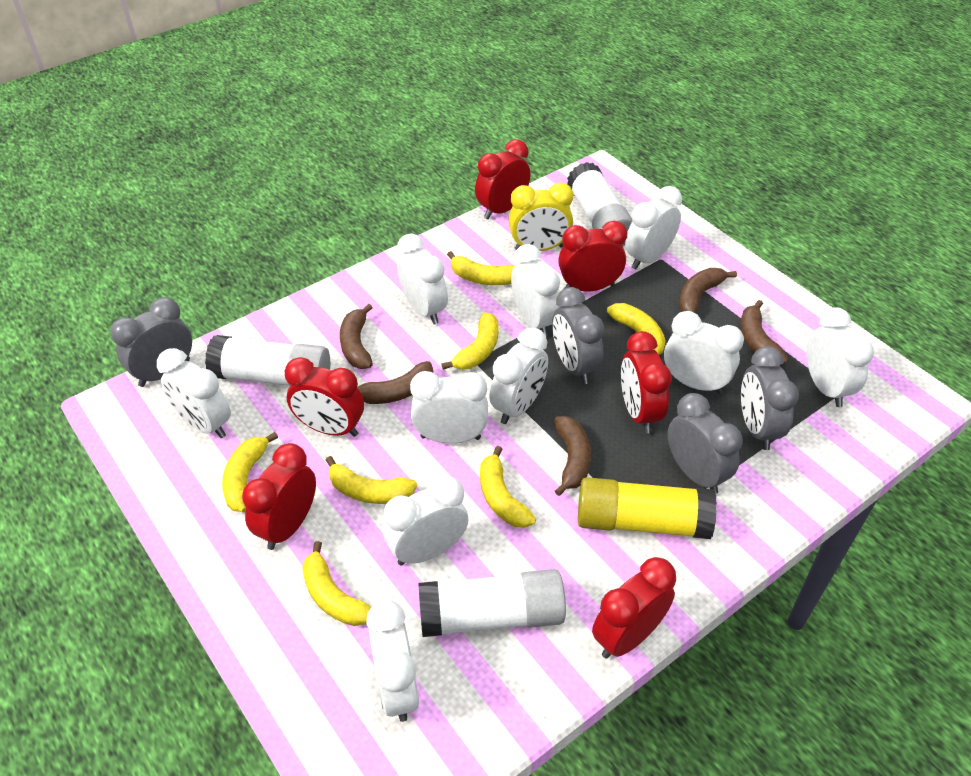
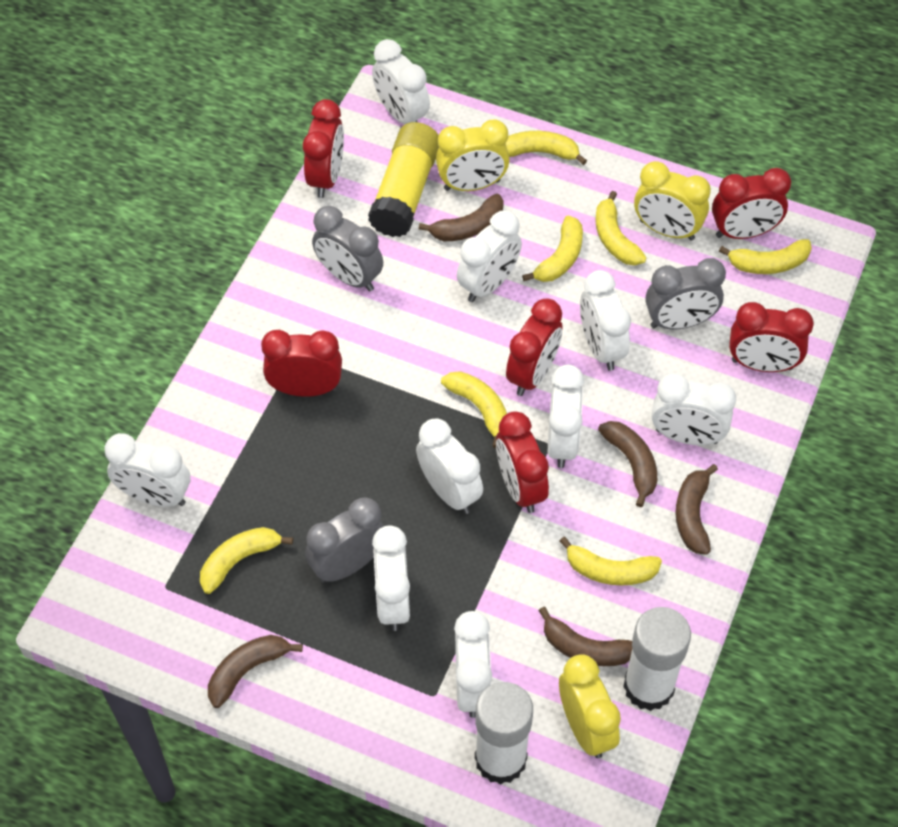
grey clock: [110,297,192,387] [552,287,604,384] [667,393,742,494] [741,346,799,450] = 4 -> [305,497,384,583] [312,206,383,292] [646,258,726,329] = 3
white clock: [157,348,231,438] [366,600,419,722] [383,476,468,566] [397,234,448,324] [410,371,488,444] [489,327,548,424] [511,244,560,337] [625,186,682,270] [664,311,744,394] [807,307,874,407] = 10 -> [104,433,190,507] [372,39,430,124] [372,525,410,631] [416,419,483,514] [454,611,492,718] [457,211,522,302] [548,365,584,468] [580,270,631,371] [652,374,736,445] = 9
white glue stick: [205,335,330,386] [418,569,566,637] [567,162,633,246] = 3 -> [475,682,533,785] [623,607,691,711] = 2
yellow clock: [509,183,573,251] = 1 -> [436,119,510,191] [559,655,621,758] [634,161,711,240] = 3

